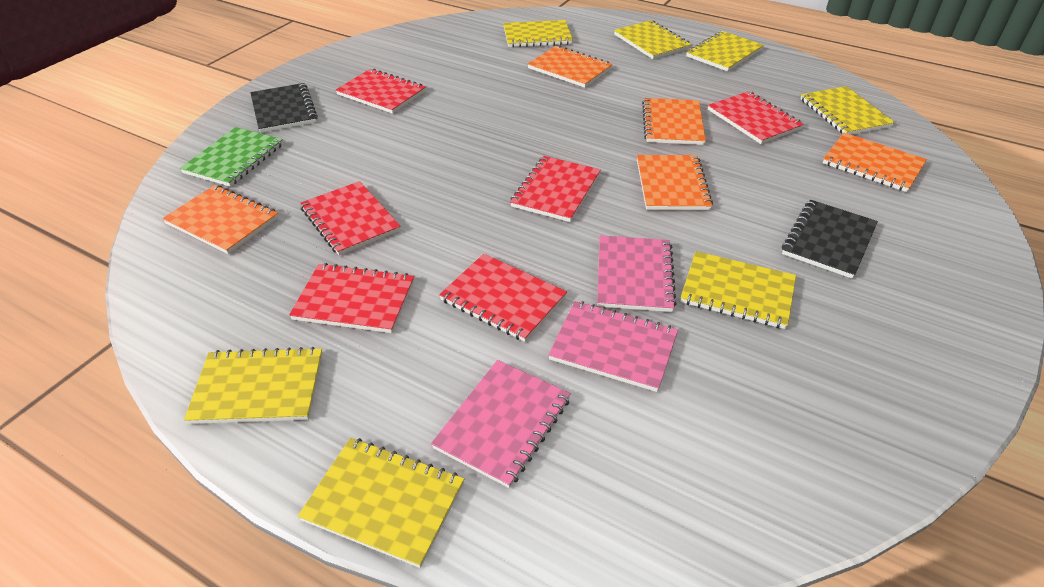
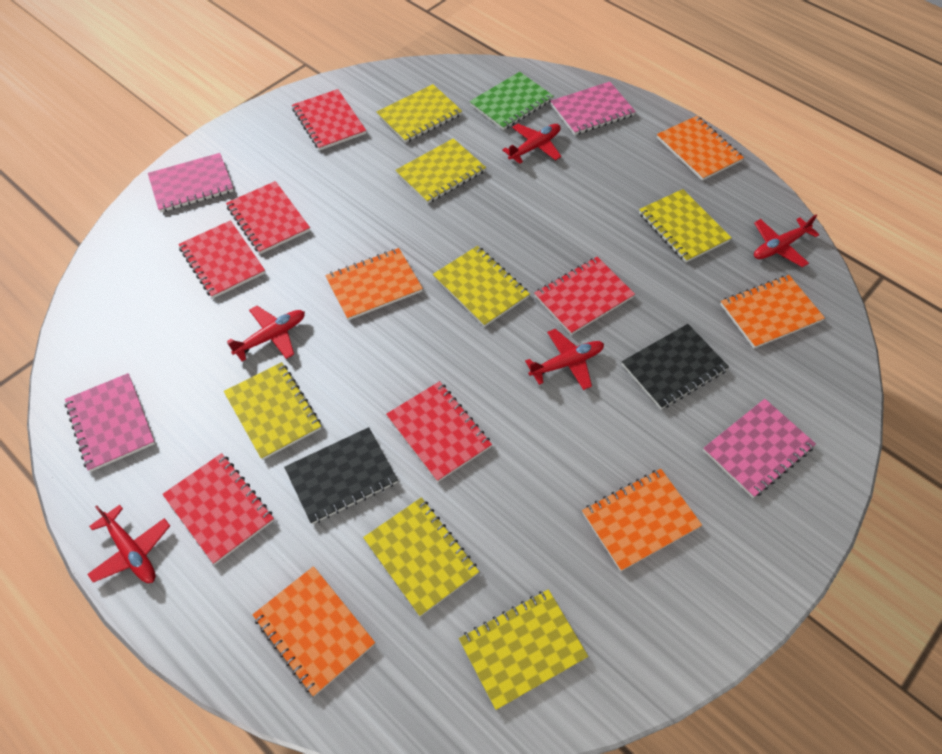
pink notebook: [431,360,571,488] [548,301,678,392] [597,235,677,312] = 3 -> [65,373,155,472] [148,153,234,212] [551,82,636,135] [703,399,816,498] = 4
red plane: none = 0 -> [87,505,170,583] [227,306,305,361] [502,124,561,164] [525,329,604,390] [754,215,819,267] = 5

